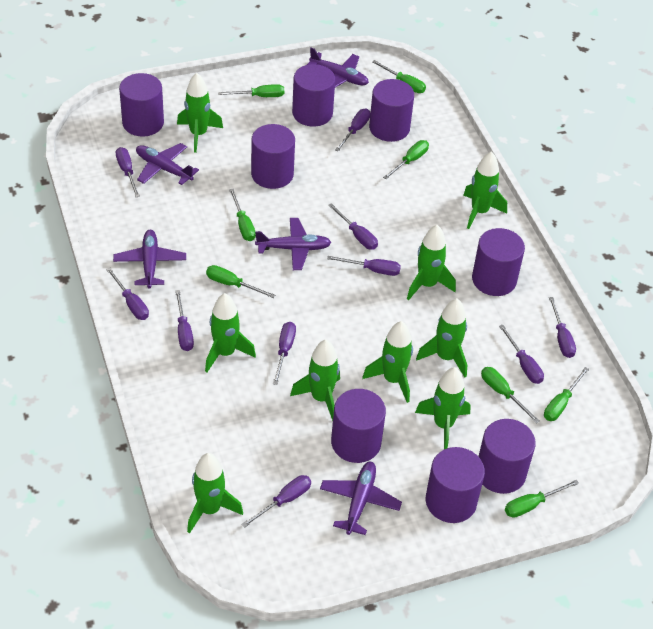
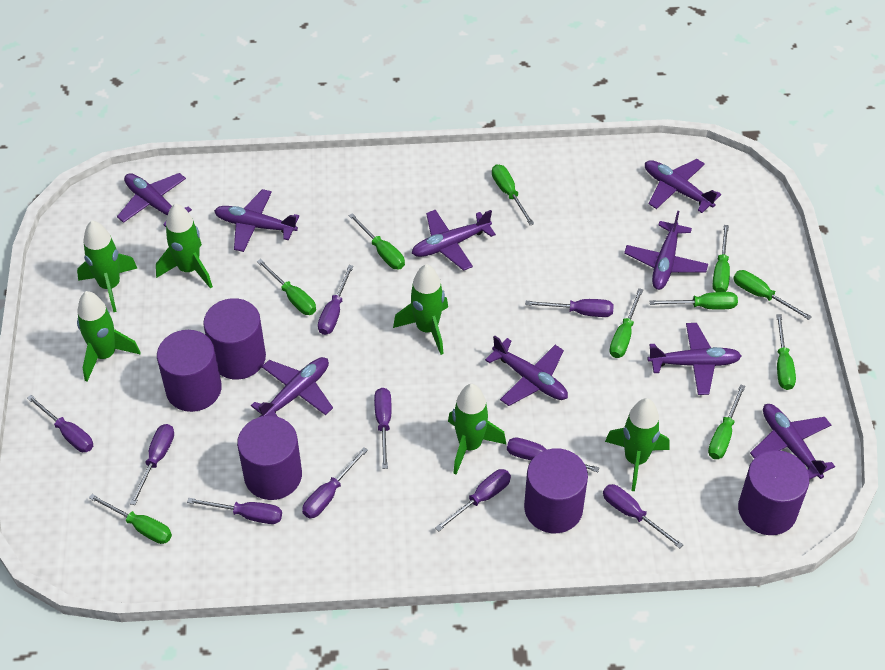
green rocket: [177,73,223,153] [187,453,243,533] [205,293,256,372] [290,340,340,421] [362,321,413,403] [407,225,456,300] [415,367,471,449] [416,298,467,378] [464,151,507,229] = 9 -> [77,220,137,312] [77,291,141,382] [156,203,213,289] [393,264,448,355] [448,384,506,475] [605,398,670,491] = 6
green screwdriver: [206,265,275,298] [218,84,284,97] [229,189,256,241] [372,60,426,93] [383,140,429,179] [481,367,540,423] [505,480,579,518] [544,367,589,421] = 8 -> [89,494,172,544] [257,259,316,315] [349,213,405,269] [492,164,534,225] [609,288,643,358] [650,292,738,310] [708,384,746,459] [713,225,730,292] [733,270,812,320] [776,314,796,390] = 10
purple cylinder: [119,73,164,137] [251,124,295,189] [292,64,335,127] [331,389,386,463] [369,79,414,142] [426,447,485,523] [472,228,525,296] [478,419,536,494] = 8 -> [157,330,222,412] [203,298,266,380] [237,416,302,500] [524,448,588,533] [738,450,809,535] = 5
purple plane: [113,230,186,288] [136,143,199,185] [255,218,332,270] [307,47,369,87] [320,462,402,535] = 5 -> [117,173,192,227] [214,189,299,252] [251,357,333,417] [412,210,496,271] [485,335,568,406] [624,211,708,290] [645,159,721,213] [648,323,741,395] [750,404,835,480] = 9

